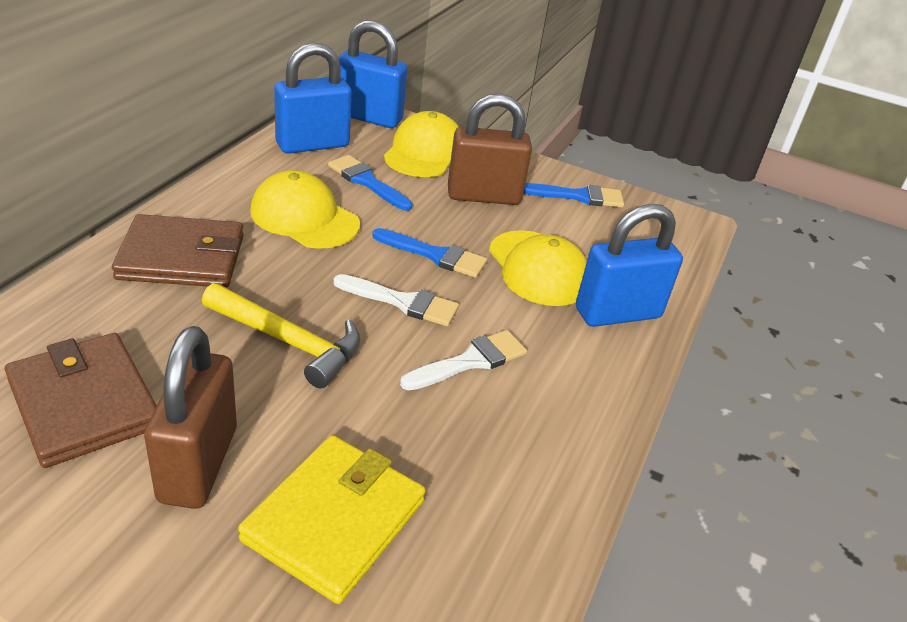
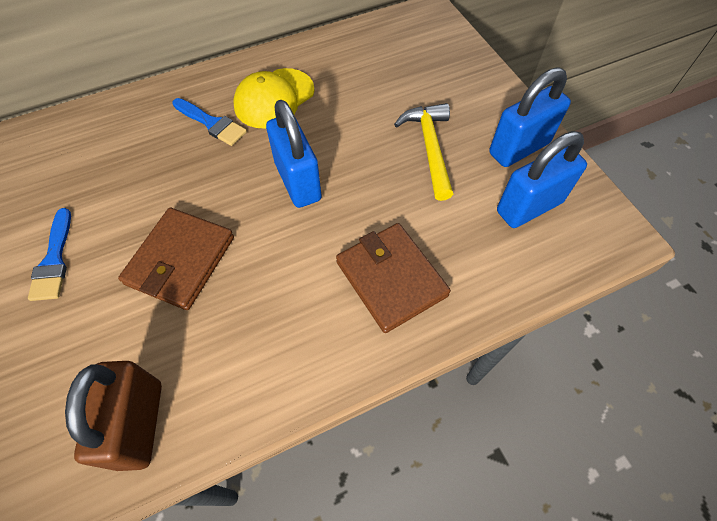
blue brush: [328,155,413,211] [372,228,487,278] [523,183,624,208] = 3 -> [28,208,71,301] [172,98,247,146] = 2
brown padlock: [144,326,237,509] [448,93,532,205] = 2 -> [65,361,162,471] = 1
white brush: [333,274,459,326] [400,330,527,391] = 2 -> none = 0
yellow cap: [250,170,360,249] [383,111,459,177] [489,230,587,306] = 3 -> [233,68,314,129] = 1
yellow wallet: [238,435,426,604] = 1 -> none = 0

